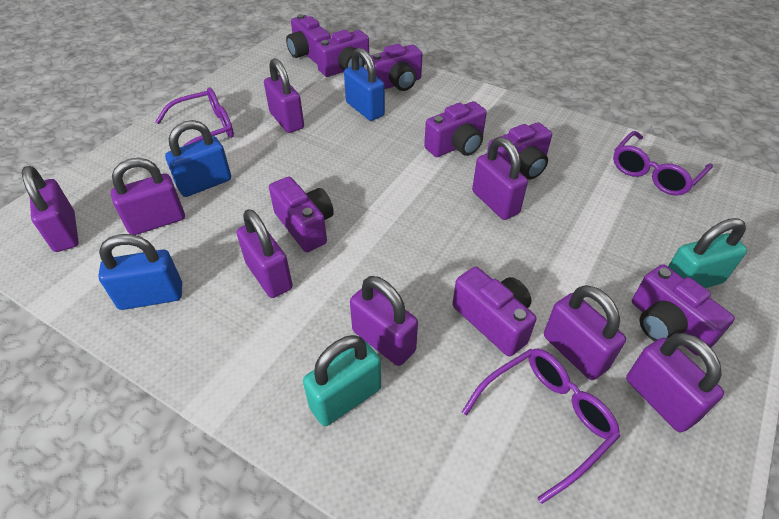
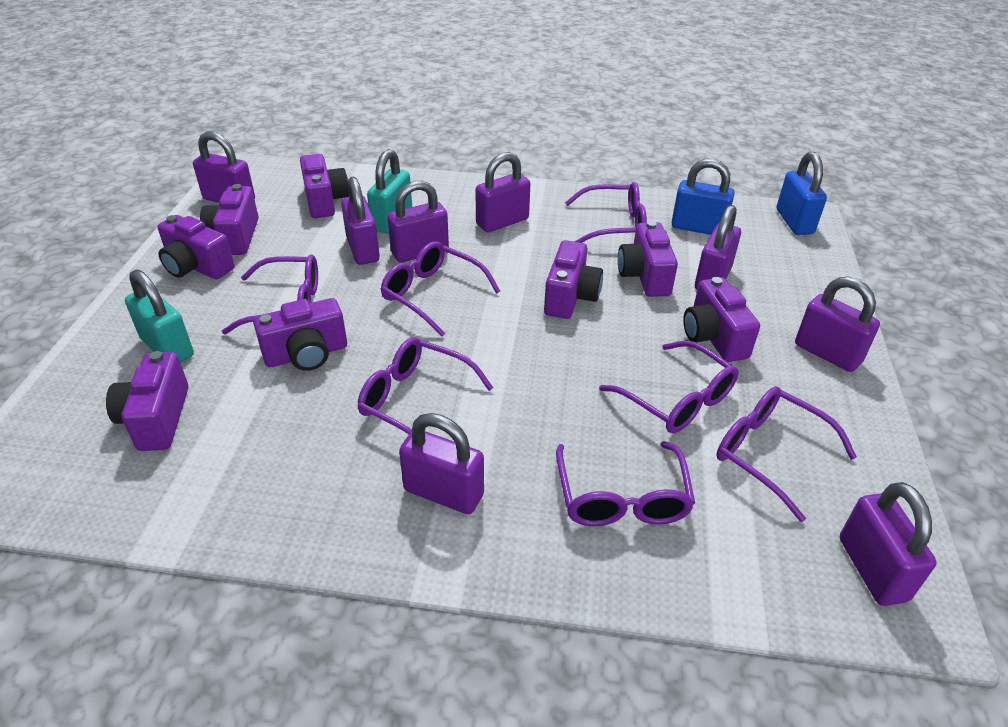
blue padlock: [98,234,182,310] [165,120,231,197] [344,48,385,121] = 3 -> [671,159,735,235] [777,152,827,235] = 2
purple glasses: [155,87,234,147] [462,348,620,504] [613,131,713,196] = 3 -> [222,255,318,334] [358,337,493,434] [381,241,500,336] [556,441,695,526] [565,182,647,243] [599,340,739,433] [716,386,857,522] = 7

